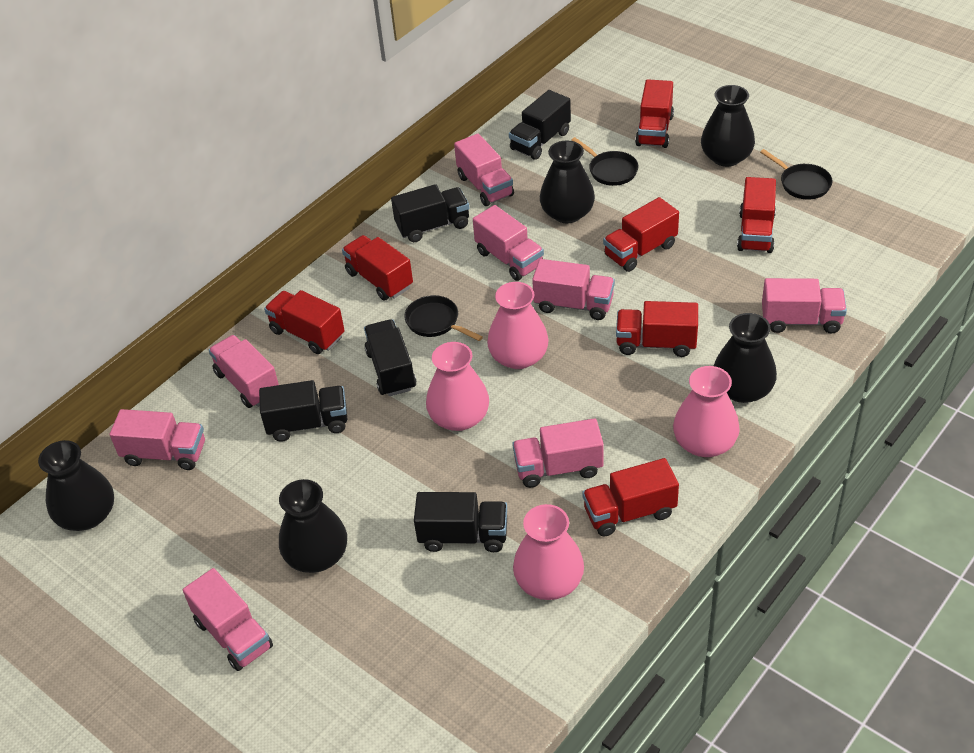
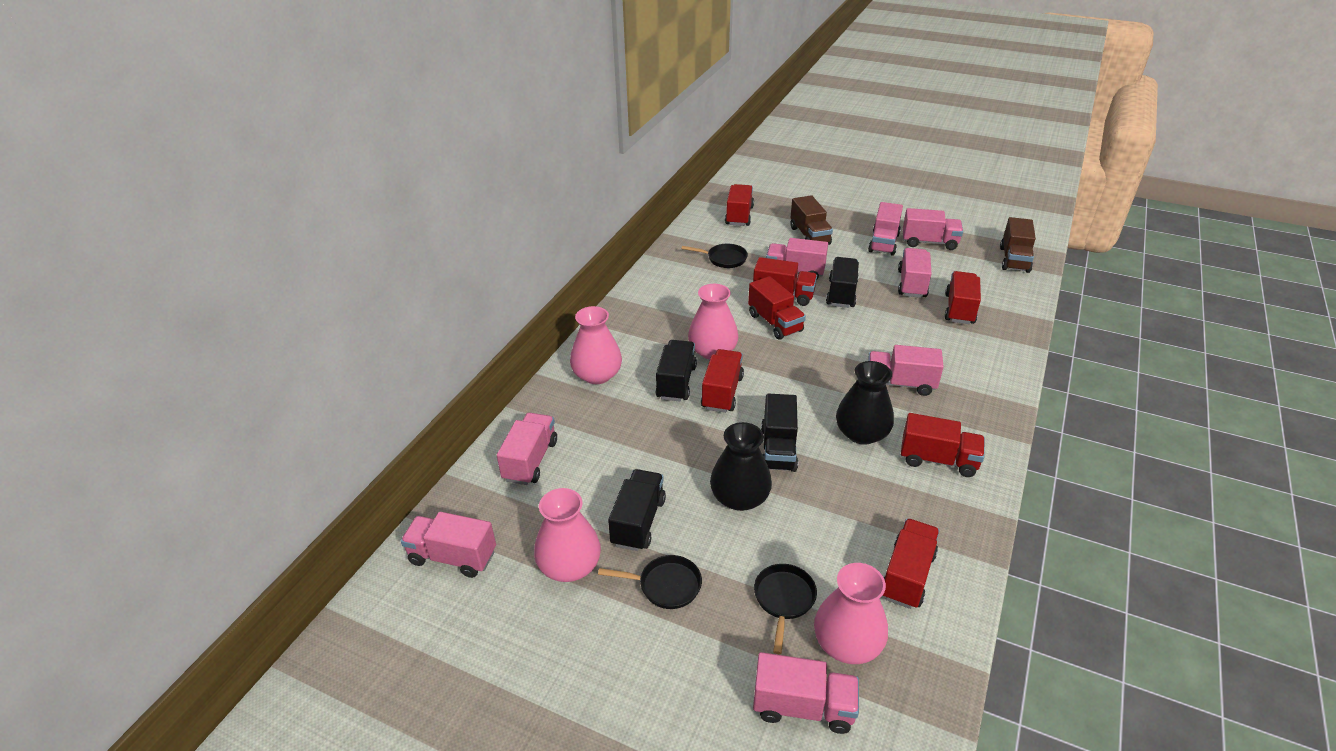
black truck: [259,380,347,442] [364,319,416,396] [391,184,469,242] [414,492,507,552] [509,90,571,160] = 5 -> [608,469,666,551] [655,340,697,402] [761,394,798,472] [826,257,859,308] = 4
black vase: [38,440,114,531] [279,479,347,573] [540,140,595,223] [701,85,755,167] [714,313,777,403] = 5 -> [710,422,772,511] [836,361,894,445] = 2
brown truck: none = 0 -> [790,195,833,245] [1000,217,1036,273] = 2

